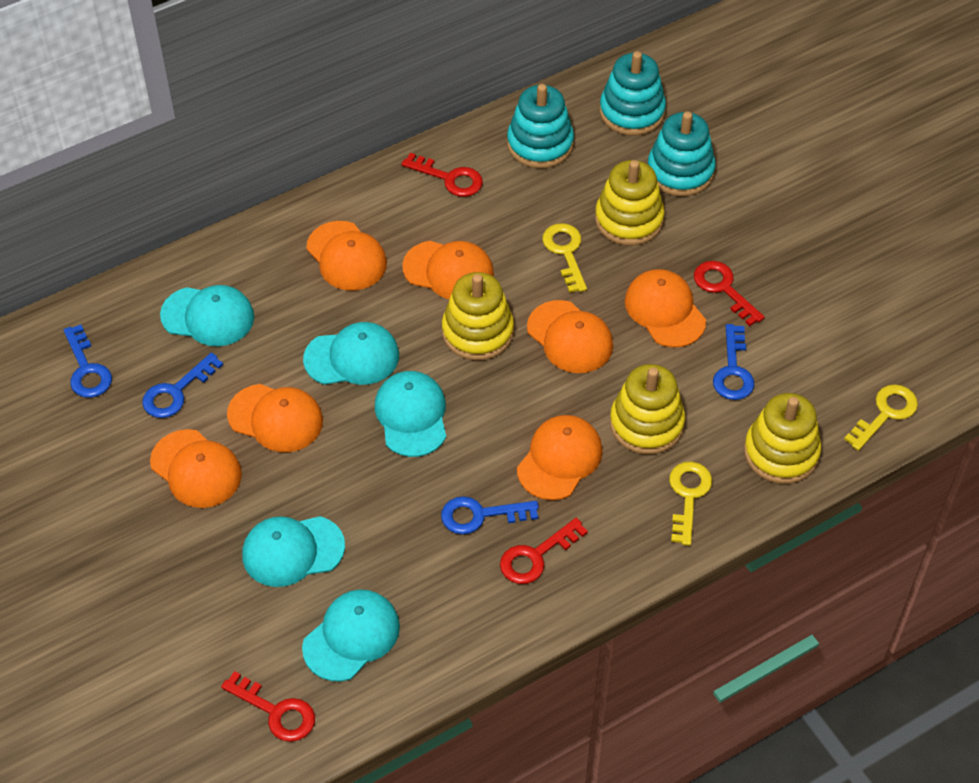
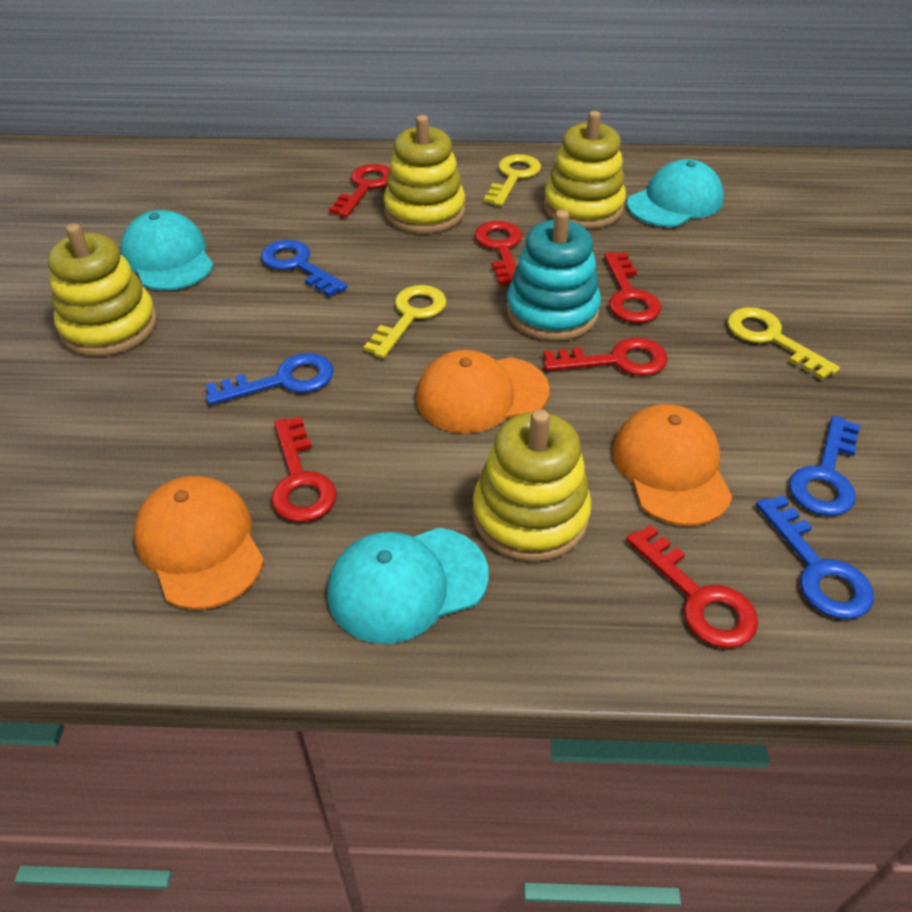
orange cap: [150,429,242,508] [227,384,323,452] [306,221,387,291] [402,241,494,299] [517,415,603,500] [527,300,613,373] [625,269,706,348] = 7 -> [133,476,264,610] [416,350,550,433] [613,404,732,526] = 3
red key: [221,671,315,742] [402,153,483,197] [500,518,588,584] [694,261,765,326] = 4 -> [271,417,337,522] [329,164,391,217] [475,221,522,285] [544,337,668,376] [604,252,661,323] [626,525,758,648] = 6
turquoise cap: [160,285,254,346] [242,516,345,587] [302,589,400,682] [303,322,399,385] [375,371,446,457] = 5 -> [120,210,214,291] [327,528,489,644] [627,159,724,227] = 3
turquoise stacking toy: [507,84,574,168] [600,51,666,136] [648,111,716,196] = 3 -> [506,210,601,341] = 1

